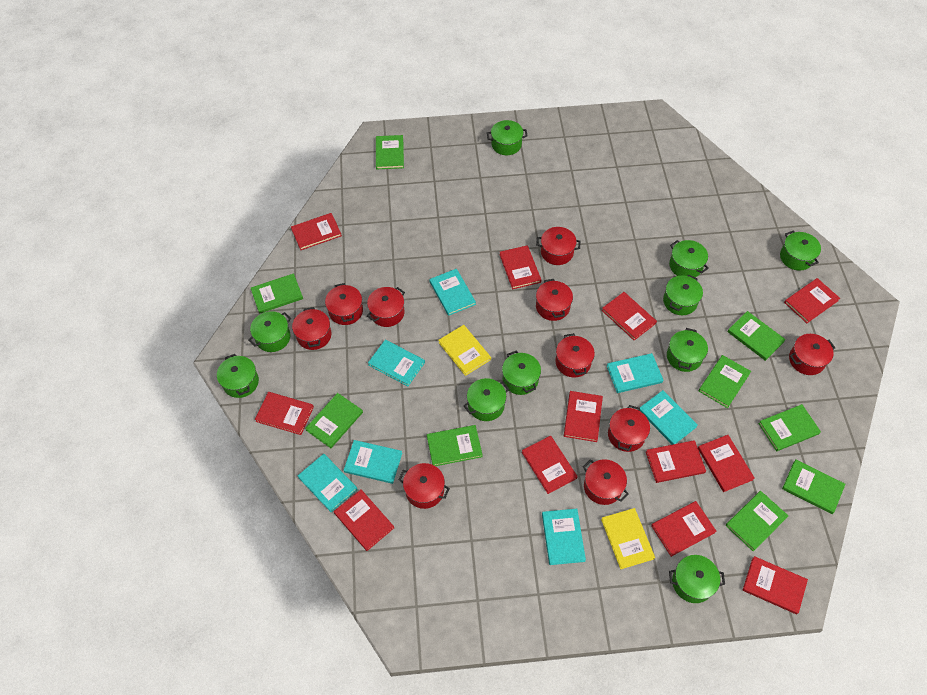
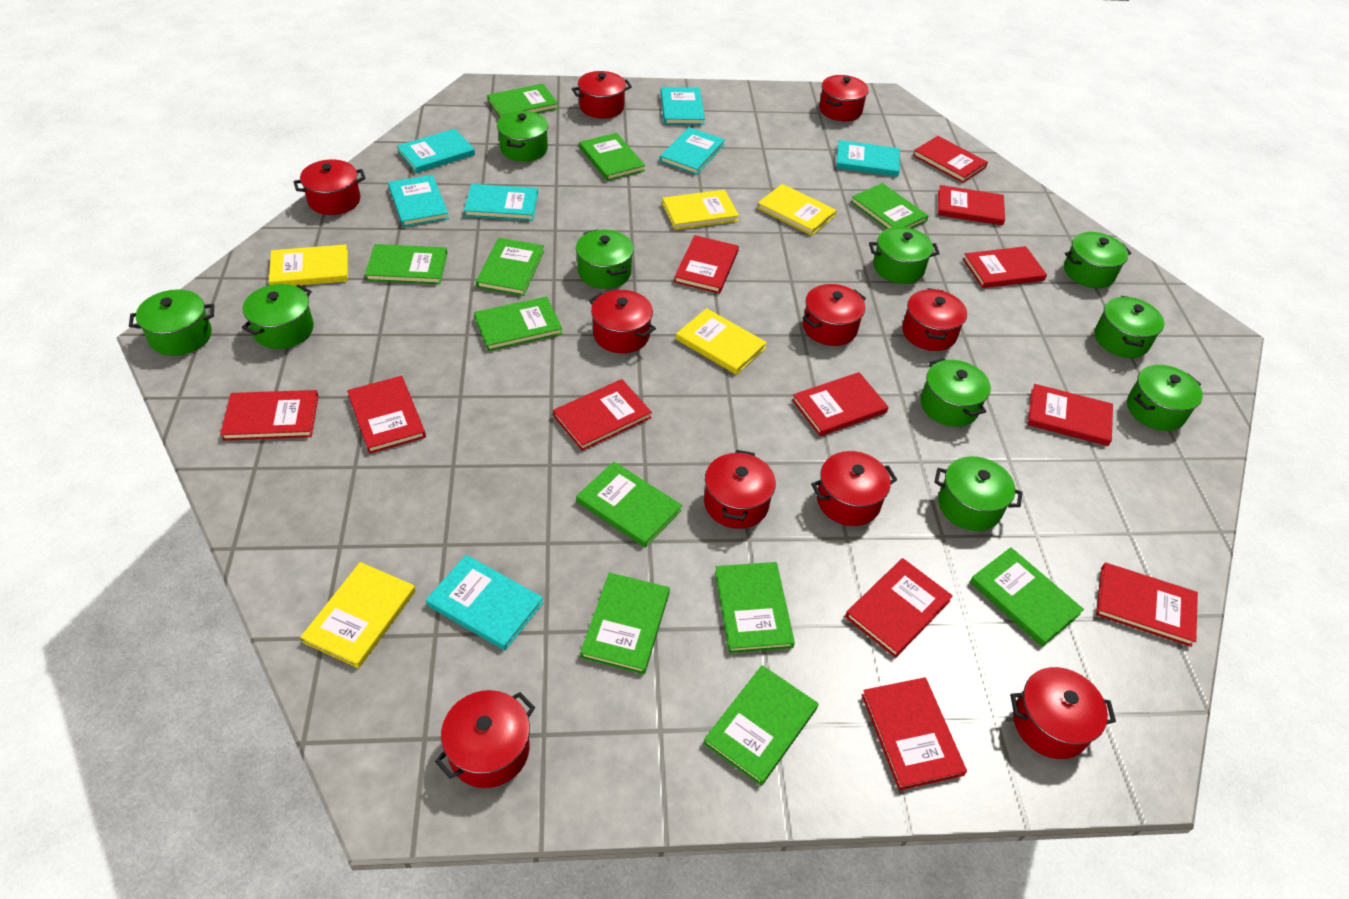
green book: [251,273,303,314] [305,393,363,448] [376,135,404,169] [427,425,483,466] [699,355,751,408] [726,491,788,552] [727,311,786,361] [758,404,821,451] [782,460,845,514] = 9 -> [365,244,448,284] [474,296,563,351] [476,238,544,296] [487,84,558,118] [576,462,682,548] [579,133,645,181] [580,572,670,674] [703,665,818,786] [715,562,795,653] [851,183,928,229] [970,547,1084,647] = 11
yellow book: [438,325,491,376] [601,508,655,569] = 2 -> [269,244,348,286] [300,562,416,668] [662,190,739,230] [676,308,767,375] [757,184,837,236] = 5

